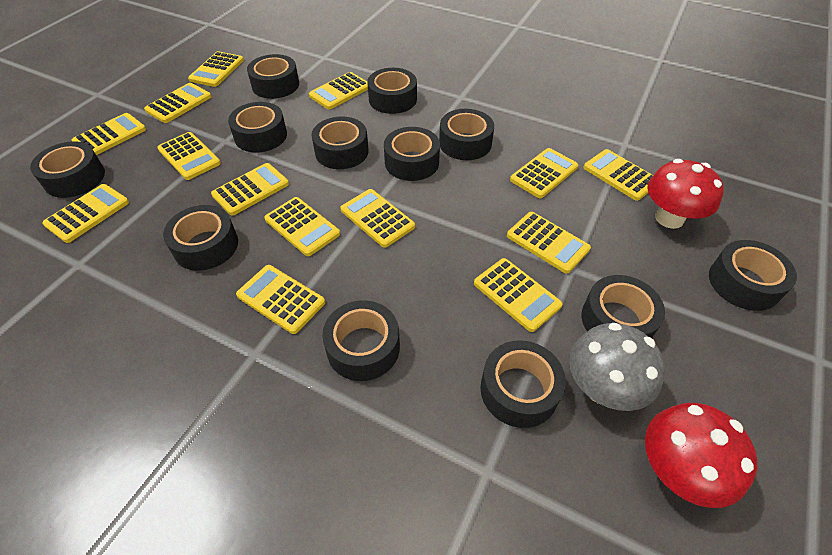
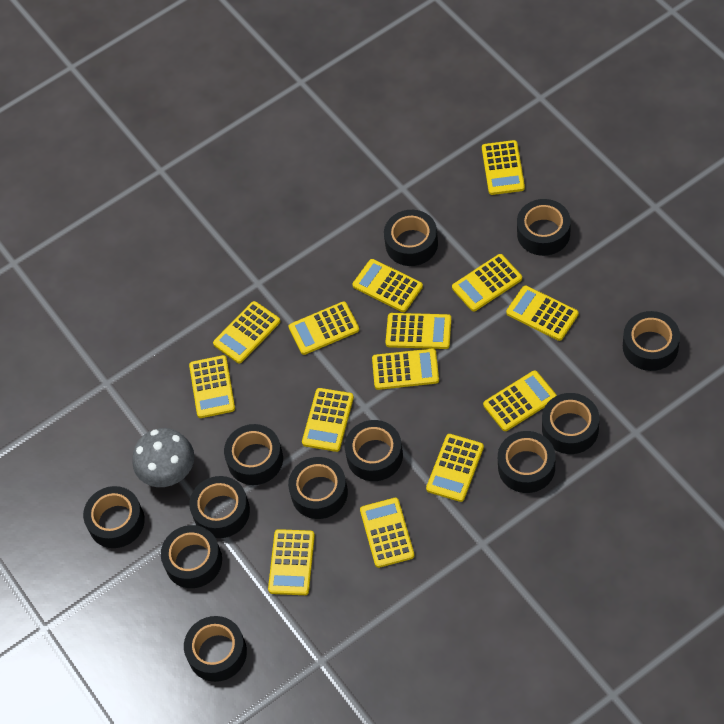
red mushroom: [645,403,758,508] [647,159,724,229] = 2 -> none = 0

